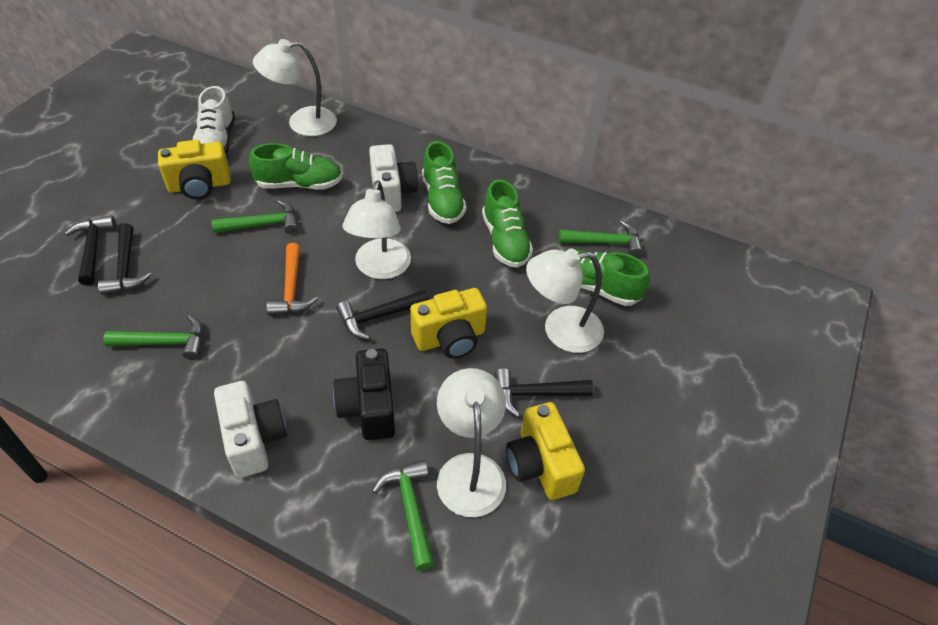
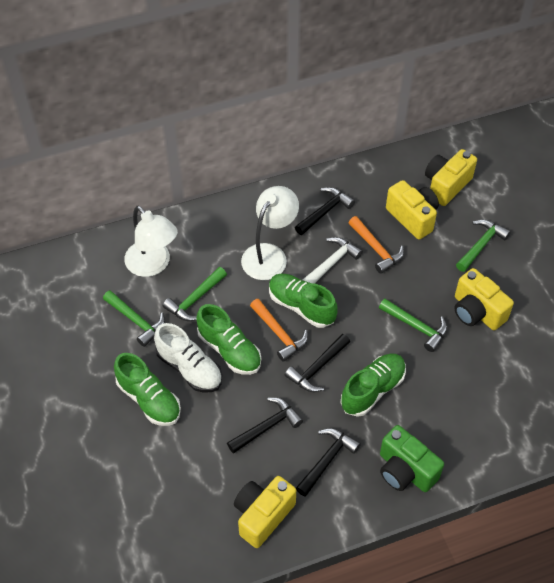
black camera: [333,349,395,440] = 1 -> none = 0
green camera: none = 0 -> [380,425,444,492] = 1
orange hammer: [267,243,318,315] = 1 -> [250,299,308,362] [349,216,404,274] = 2
white camera: [214,381,287,478] [369,144,418,212] = 2 -> none = 0
white hammer: none = 0 -> [302,237,363,284] = 1
white lamp: [253,39,337,136] [342,180,411,279] [437,368,506,517] [526,248,604,353] = 4 -> [124,206,178,277] [241,186,299,280] = 2
yellow camera: [158,140,231,199] [410,288,487,359] [506,402,585,500] = 3 -> [234,476,296,548] [386,180,439,240] [425,149,477,206] [454,268,514,330] = 4

